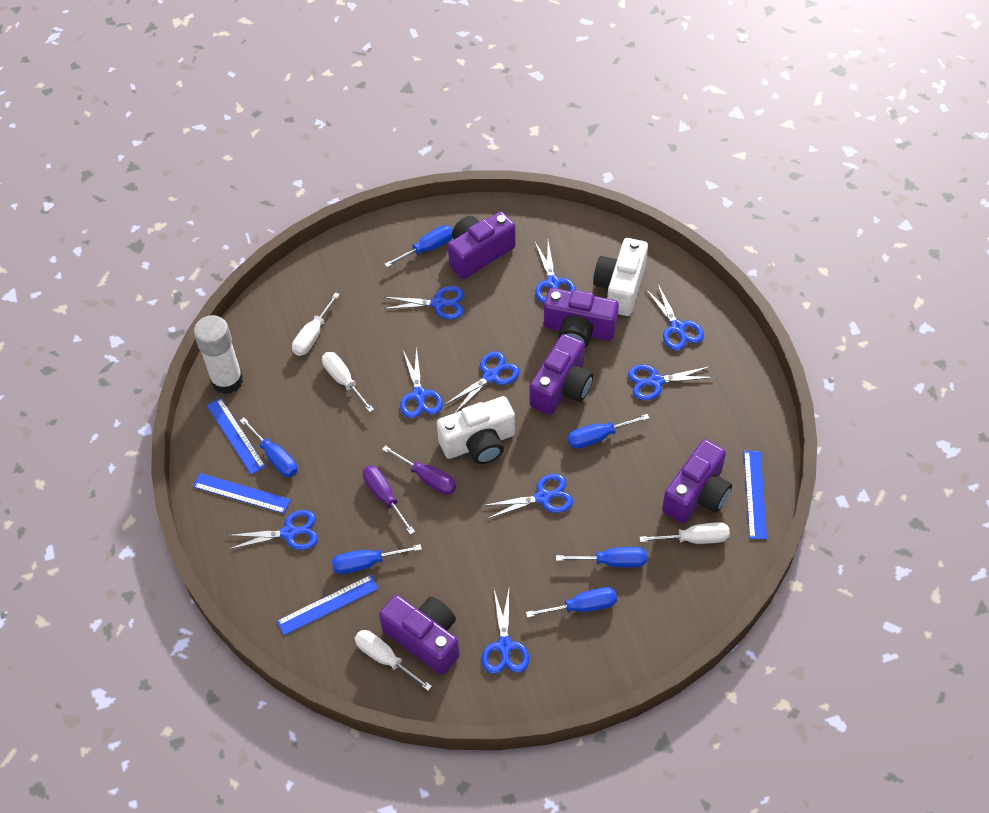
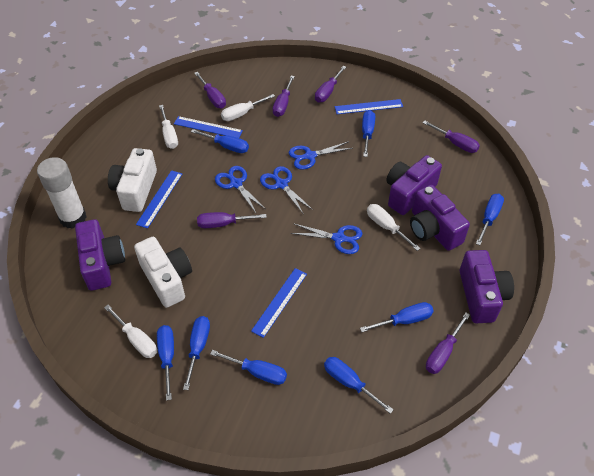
blue scissors: [227,510,318,550] [383,286,464,320] [400,347,443,418] [444,351,520,413] [482,474,573,519] [482,589,529,674] [535,241,576,303] [628,365,715,401] [646,284,704,350] = 9 -> [215,166,266,213] [260,166,313,213] [289,141,353,170] [290,223,363,254] = 4
blue screwdriver: [240,418,298,477] [332,544,422,574] [384,225,453,267] [526,587,617,618] [556,547,647,567] [568,414,649,449] = 6 -> [157,325,174,400] [183,316,210,390] [191,129,249,153] [210,350,287,385] [324,357,394,414] [360,302,434,332] [362,110,375,157] [476,194,504,245] = 8
purple camera: [379,595,460,675] [448,212,516,279] [530,334,593,415] [544,288,619,348] [662,439,732,523] = 5 -> [75,219,125,291] [386,155,442,215] [410,185,470,251] [460,250,514,323] = 4
purple screwdriver: [363,465,415,535] [382,445,456,495] = 2 -> [194,72,226,108] [197,212,267,228] [272,76,295,117] [315,66,346,103] [423,121,480,153] [426,313,470,374] = 6

